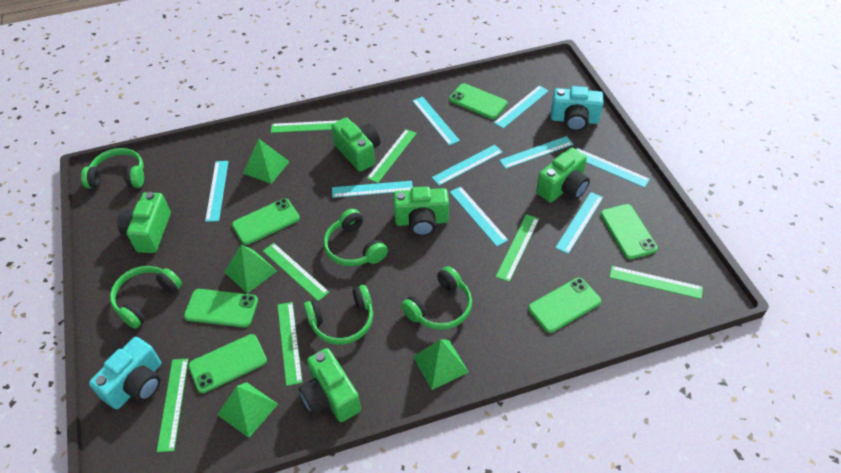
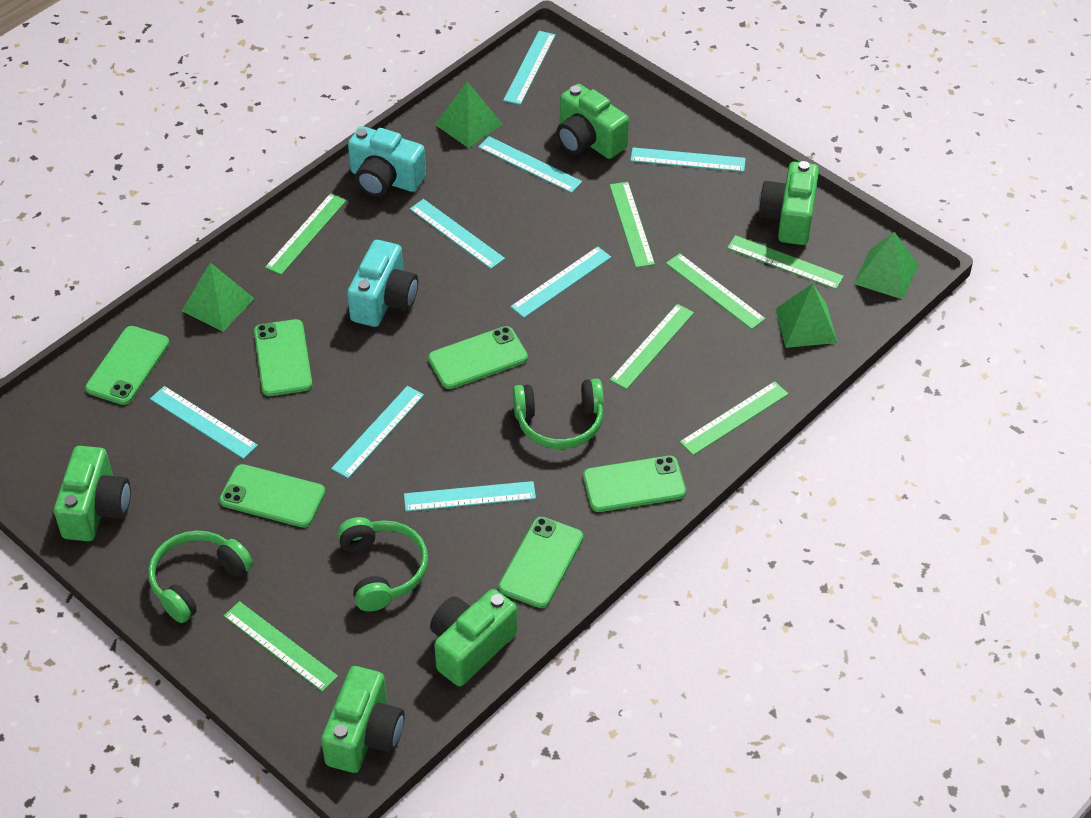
green headphones: [81,148,144,189] [110,266,182,329] [304,285,373,345] [323,209,388,266] [401,266,472,330] = 5 -> [148,530,253,623] [337,517,428,611] [513,379,604,449] = 3
turquoise ruler: [205,161,229,222] [332,181,413,198] [412,97,460,145] [432,145,503,186] [450,186,508,246] [494,85,549,129] [499,136,573,169] [555,192,603,254] [576,148,650,188] = 9 -> [150,386,258,459] [331,386,424,478] [404,481,536,511] [410,199,505,269] [478,136,582,193] [503,31,556,105] [511,246,611,318] [630,147,746,172] = 8

